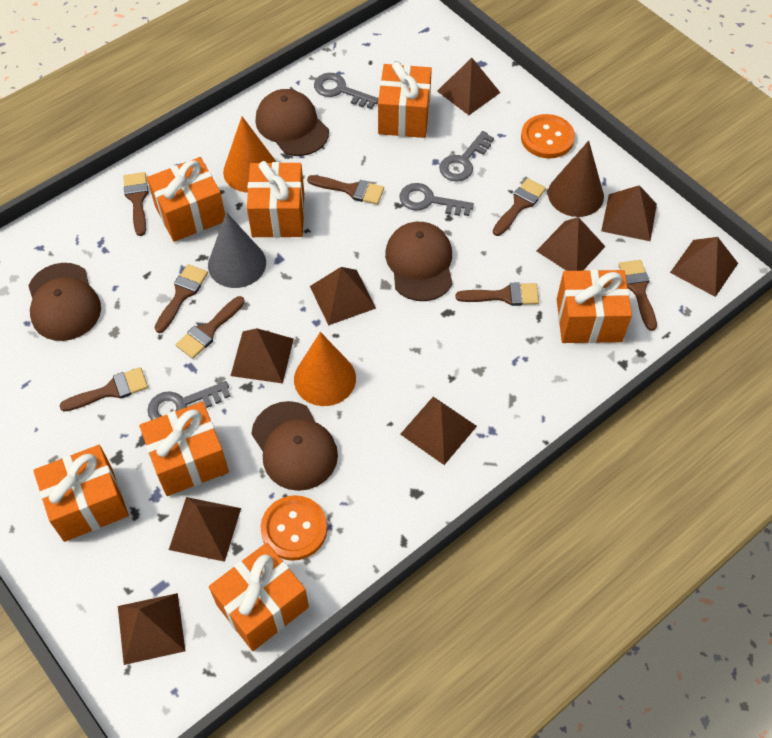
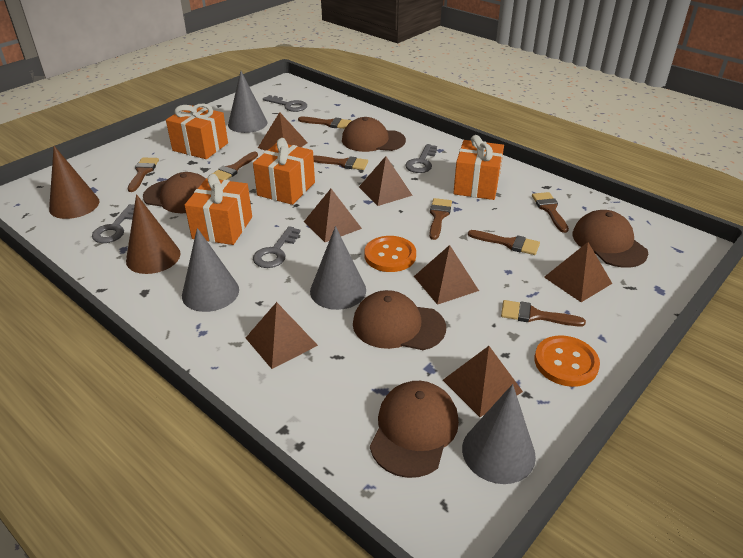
brown cap: [28,263,101,341] [251,401,338,491] [256,89,329,156] [385,222,453,301] = 4 -> [143,172,206,213] [342,117,406,152] [353,290,446,350] [370,381,459,478] [573,210,648,268] = 5
brown cone: [548,141,604,217] = 1 -> [49,146,100,219] [126,194,181,274] = 2
brown pyramid: [118,593,185,665] [169,497,241,562] [231,328,294,384] [310,267,376,326] [400,397,477,465] [437,58,500,115] [536,217,606,271] [601,185,657,241] [670,237,738,297] = 9 -> [246,302,318,369] [258,112,308,151] [304,189,362,242] [359,156,413,206] [414,245,479,305] [443,346,523,417] [544,242,613,302] = 7
grey cone: [208,212,266,288] = 1 -> [182,228,239,312] [228,71,267,133] [310,226,366,310] [462,384,536,484] = 4
orange cone: [223,116,276,192] [294,332,356,406] = 2 -> none = 0
orange gift: [33,445,129,542] [139,401,229,496] [147,157,225,242] [209,543,309,651] [247,161,304,238] [378,62,432,138] [557,269,632,343] = 7 -> [166,104,228,159] [185,174,252,245] [253,138,315,205] [453,135,504,200] = 4

